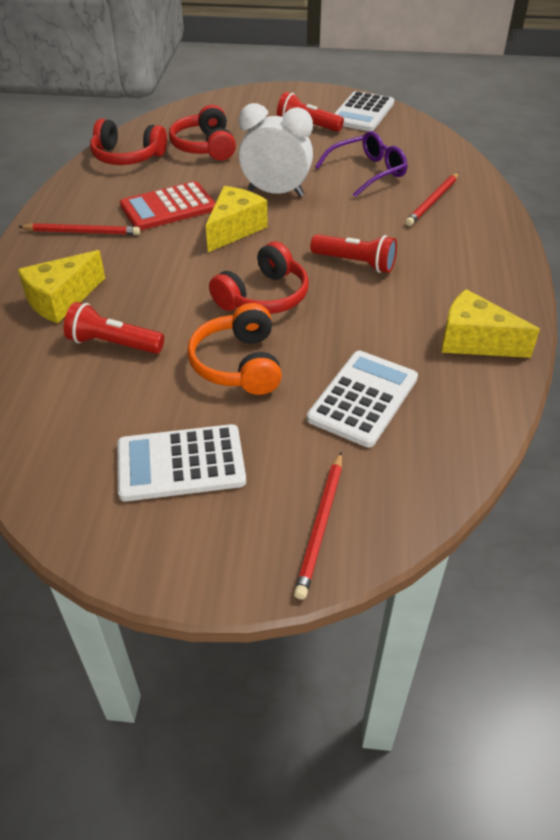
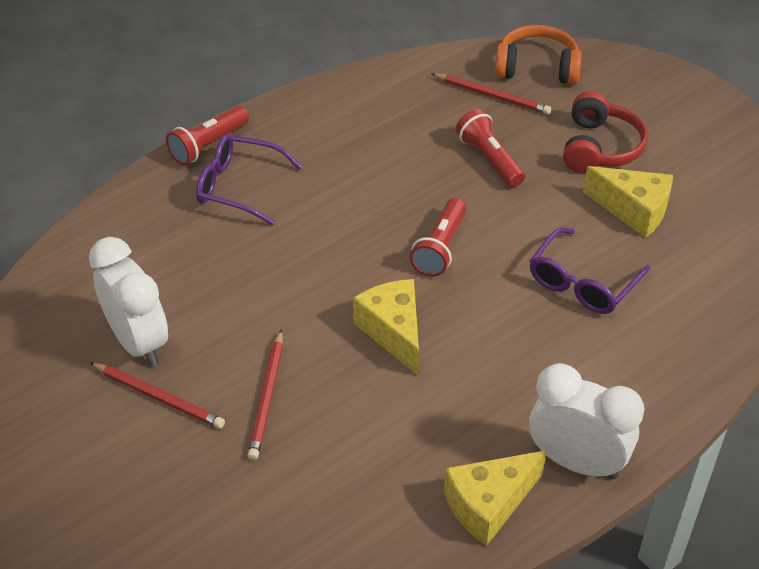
purple glasses: [315,131,408,197] = 1 -> [196,134,302,225] [530,227,651,314] = 2
red calculator: [120,181,215,230] = 1 -> none = 0
red headphones: [90,119,167,165] [169,105,236,161] [209,242,309,314] = 3 -> [563,91,648,173] = 1
white calculator: [117,424,246,502] [307,351,418,447] [334,91,394,131] = 3 -> none = 0
white clock: [239,103,313,197] = 1 -> [89,237,168,367] [529,363,644,479] = 2

